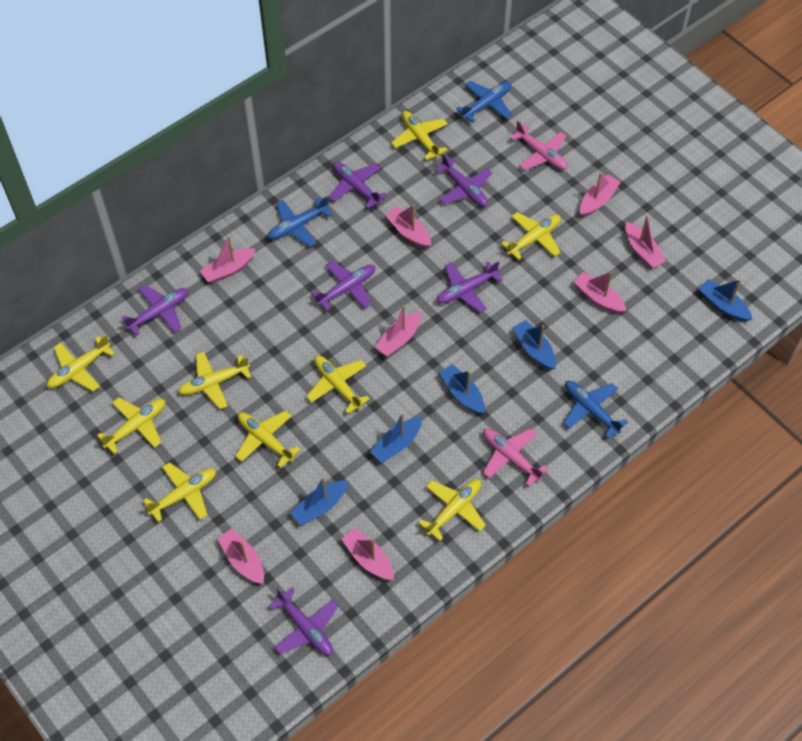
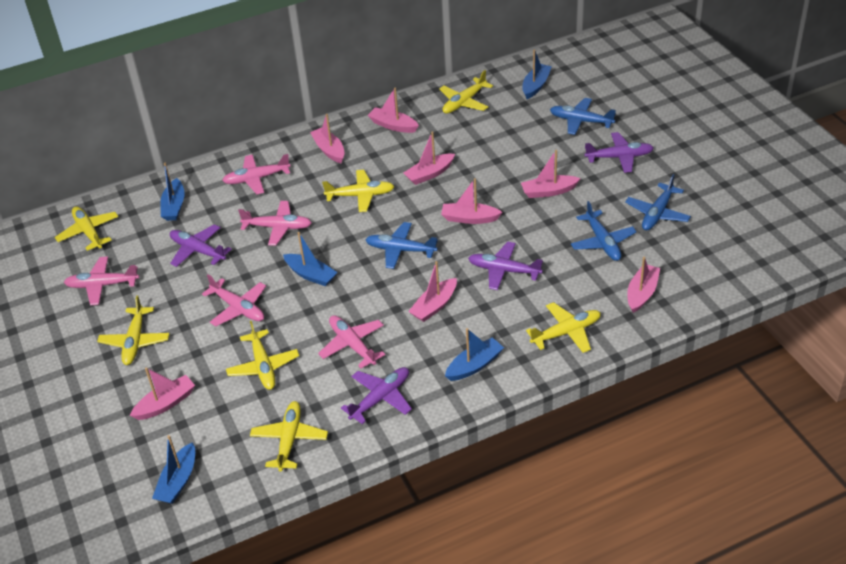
blue plane: [267,196,332,247] [456,81,512,123] [563,381,628,439] = 3 -> [365,222,438,269] [550,98,616,135] [571,201,637,261] [625,174,691,230] = 4
pink plane: [483,429,549,487] [510,121,567,170] = 2 -> [64,256,139,305] [202,274,266,326] [222,154,291,194] [238,201,312,246] [318,315,385,368] = 5
purple plane: [121,284,188,336] [269,587,338,656] [311,261,375,311] [329,161,387,209] [435,153,492,207] [437,261,503,313] = 6 -> [170,224,231,267] [341,367,412,424] [468,242,543,290] [584,132,654,173] = 4
yellow plane: [47,335,115,391] [97,397,165,454] [143,462,216,522] [178,352,252,409] [235,410,301,468] [306,355,370,414] [391,111,448,160] [418,479,486,541] [501,212,561,260] = 9 -> [55,206,118,251] [97,295,170,365] [226,321,299,390] [250,401,328,472] [322,170,395,212] [439,70,493,114] [526,302,601,353] = 7

